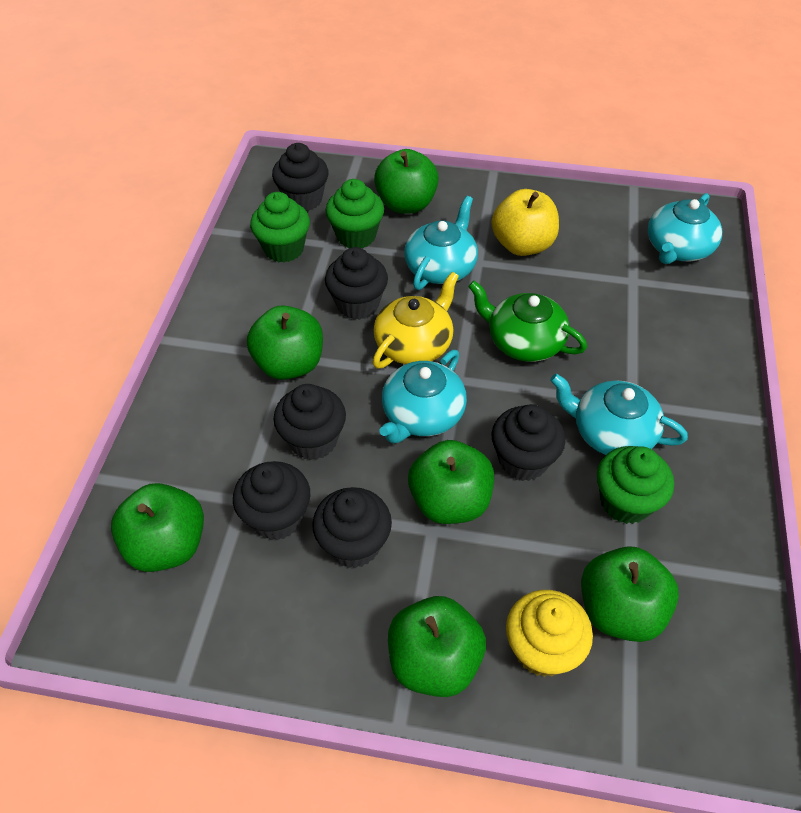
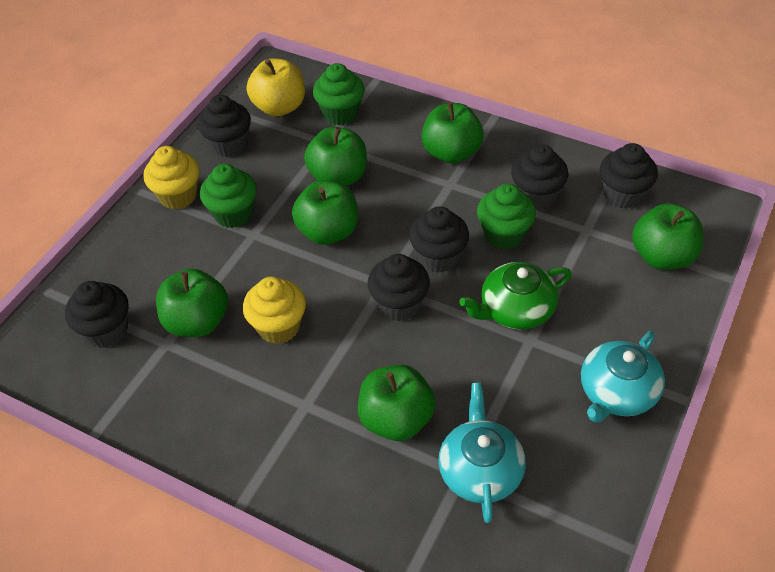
turquoise teapot: [380,350,467,444] [404,196,478,290] [550,373,688,455] [648,193,722,264] = 4 -> [438,383,526,523] [581,331,665,423] = 2
yellow cupcake: [506,590,593,677] = 1 -> [143,146,199,210] [243,277,306,344] = 2
yellow teapot: [373,272,459,368] = 1 -> none = 0

